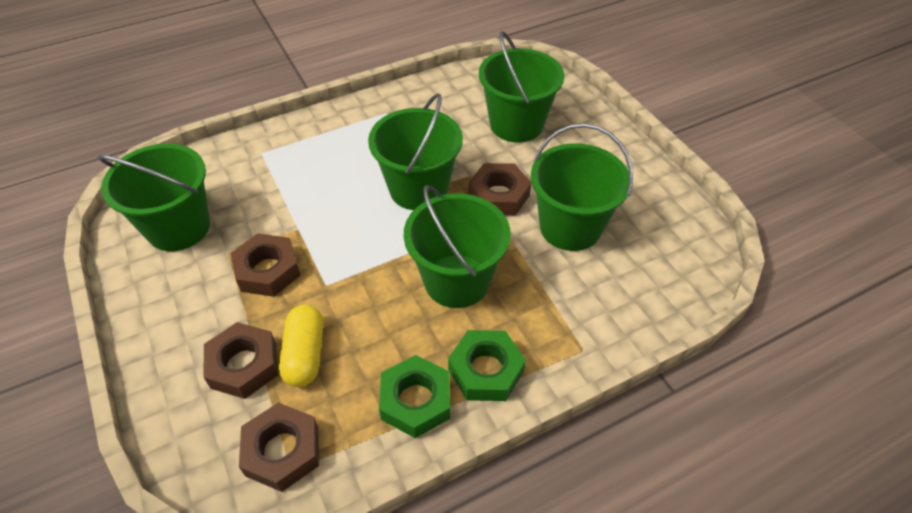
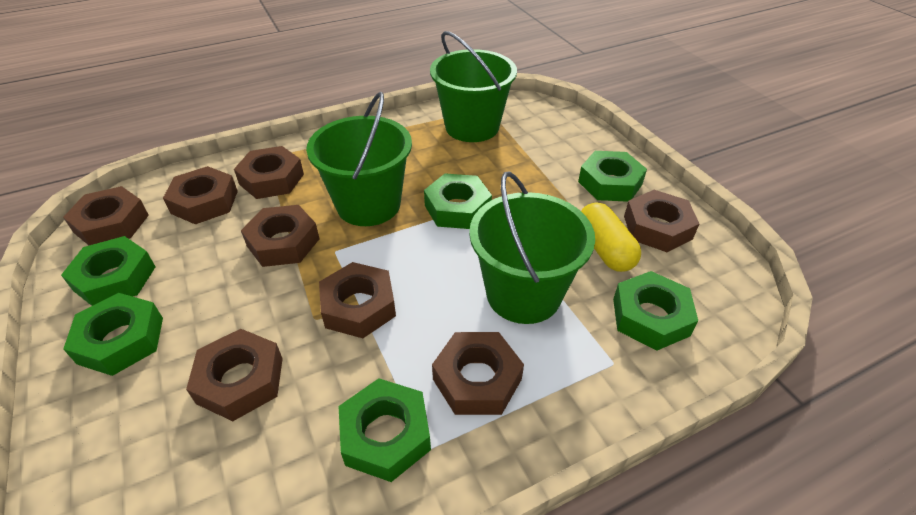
brown nut: [203,322,278,399] [231,233,300,297] [239,403,319,492] [468,163,531,215] = 4 -> [63,186,149,245] [163,166,238,224] [186,329,283,421] [234,146,304,199] [241,205,320,267] [319,262,396,338] [432,332,524,415] [624,190,699,252] = 8
green bucket: [98,144,210,251] [368,93,463,210] [404,185,511,308] [479,31,564,142] [531,123,633,251] = 5 -> [306,92,412,226] [430,31,517,142] [469,172,595,324] = 3
green nut: [379,355,450,438] [448,330,526,401] = 2 -> [61,236,156,306] [63,293,163,376] [339,378,431,482] [424,174,492,229] [578,151,647,202] [613,271,698,350] = 6

